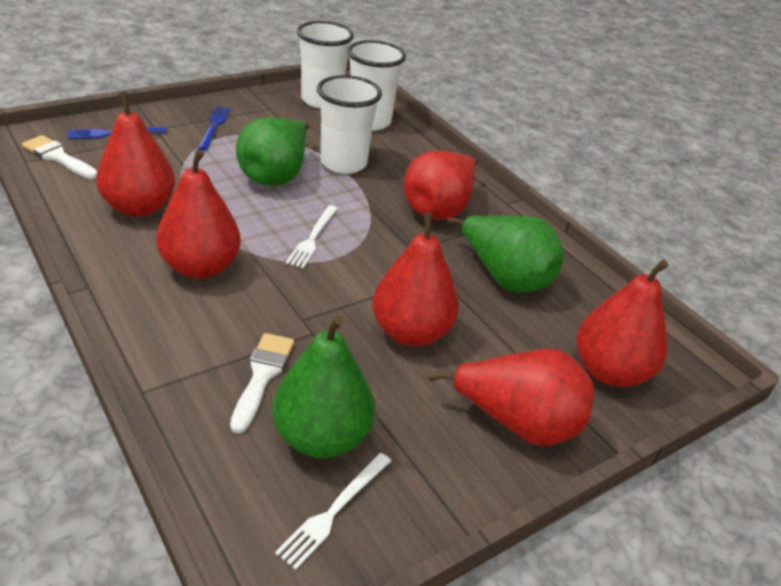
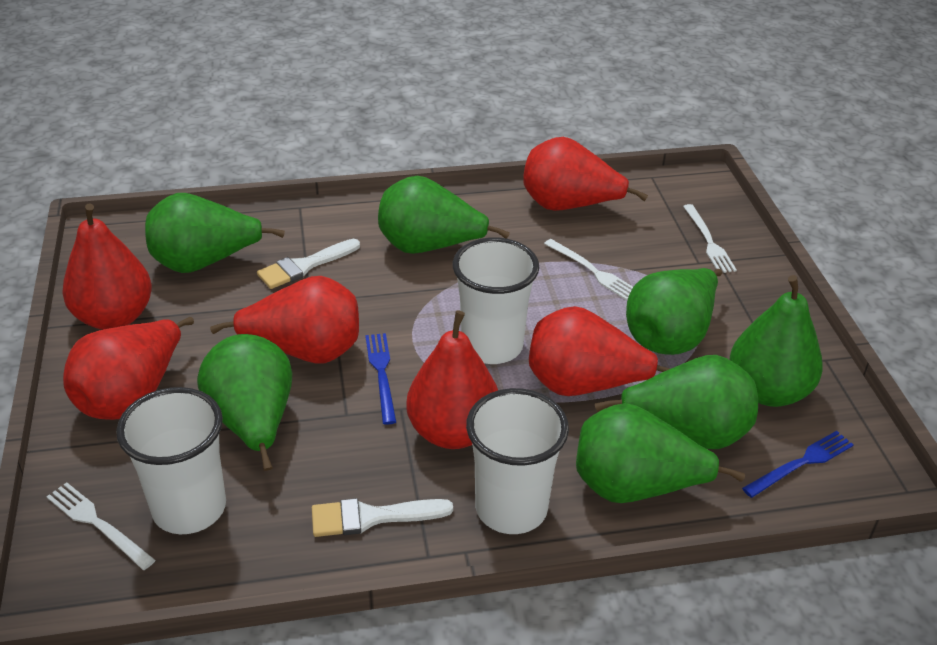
green pear: [236,117,309,186] [272,316,375,458] [448,215,564,293] = 3 -> [145,193,285,273] [197,334,292,471] [378,176,510,254] [576,403,745,503] [595,355,758,449] [626,268,722,355] [730,275,823,407] = 7
white fork: [275,453,391,570] [286,205,338,268] = 2 -> [46,482,155,570] [544,239,633,300] [683,204,737,273] = 3

